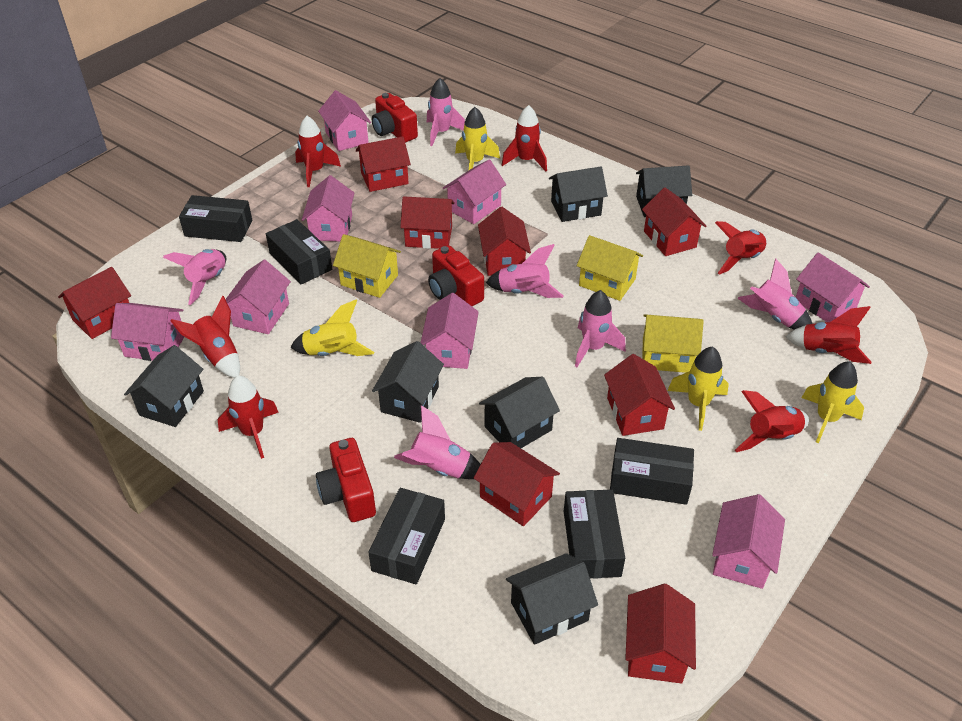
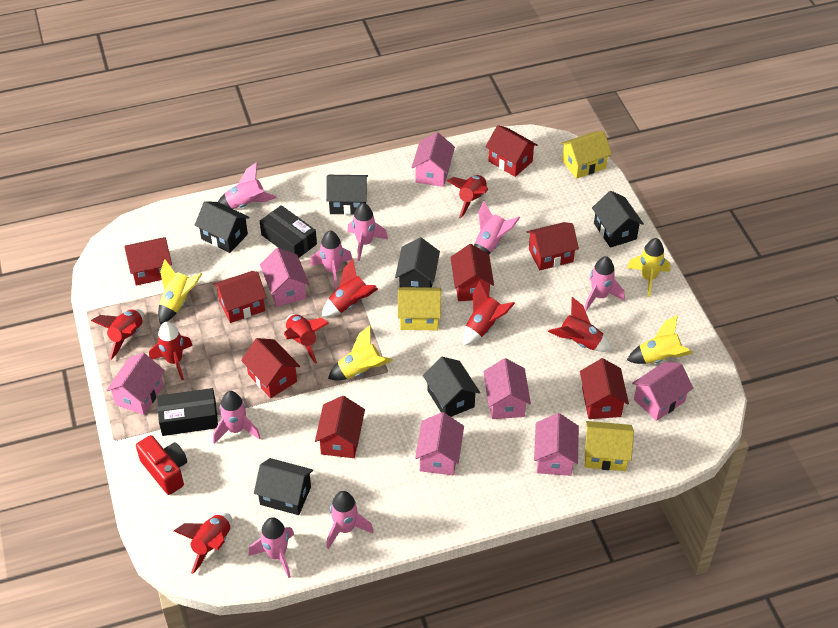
black box: [179,195,252,242] [266,219,332,285] [368,488,445,584] [564,490,625,579] [610,438,694,505] = 5 -> [157,388,218,436] [260,205,317,258] = 2
pink house: [111,303,184,361] [225,260,291,334] [302,175,355,242] [318,90,371,151] [421,293,479,369] [443,159,506,224] [712,494,785,589] [795,252,870,322] = 8 -> [106,353,165,415] [260,248,309,307] [411,132,455,187] [415,412,464,475] [483,358,531,419] [534,413,579,476] [632,362,693,421] = 7
pink rocket: [163,249,226,305] [394,405,481,479] [427,78,465,146] [486,244,564,298] [575,290,626,367] [737,259,812,330] = 6 -> [213,391,261,444] [218,162,277,209] [249,517,294,578] [310,231,352,289] [326,491,374,549] [347,203,388,261] [474,201,520,255] [585,256,625,311] = 8
red camera: [316,438,376,522] [372,93,418,143] [428,245,484,306] = 3 -> [136,435,187,495] = 1
red rocket: [170,296,240,378] [218,375,279,459] [295,116,341,187] [502,105,547,172] [715,221,767,275] [735,390,809,452] [786,306,872,364] = 7 -> [91,309,144,360] [149,322,193,380] [174,513,232,574] [284,314,329,364] [322,259,378,317] [447,175,488,218] [463,281,515,346] [548,297,612,352] = 8

